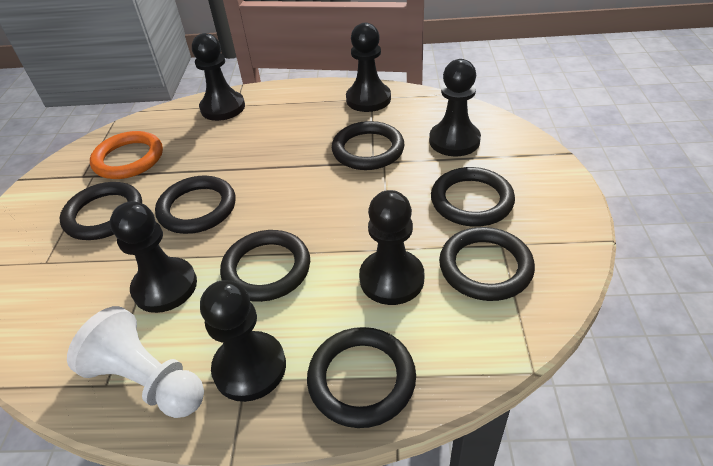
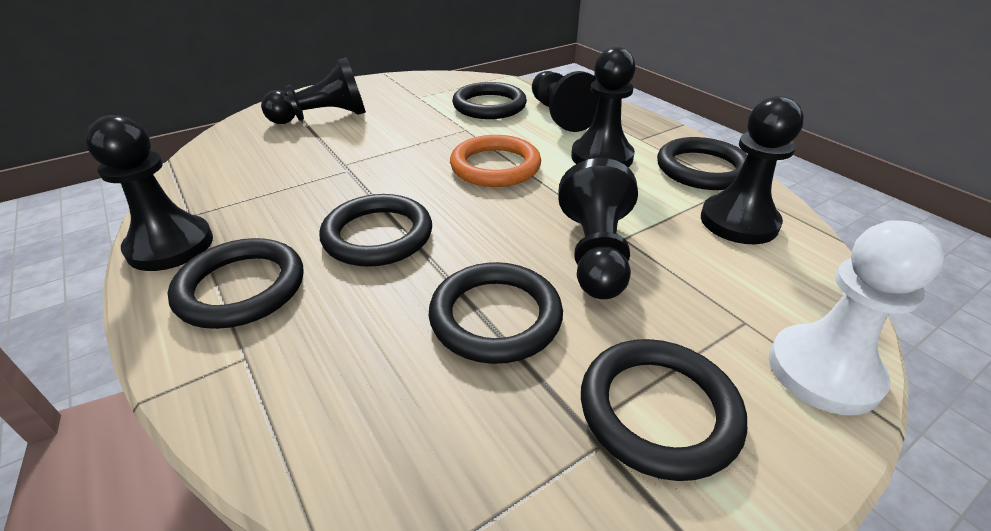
black ring: [60,182,142,240] [155,176,235,234] [220,230,310,302] [307,327,416,428] [332,121,405,170] [431,167,515,227] [439,227,535,301] = 7 -> [168,238,304,329] [319,194,432,267] [429,262,563,364] [452,82,527,119] [581,339,747,481] [657,137,748,190] = 6

